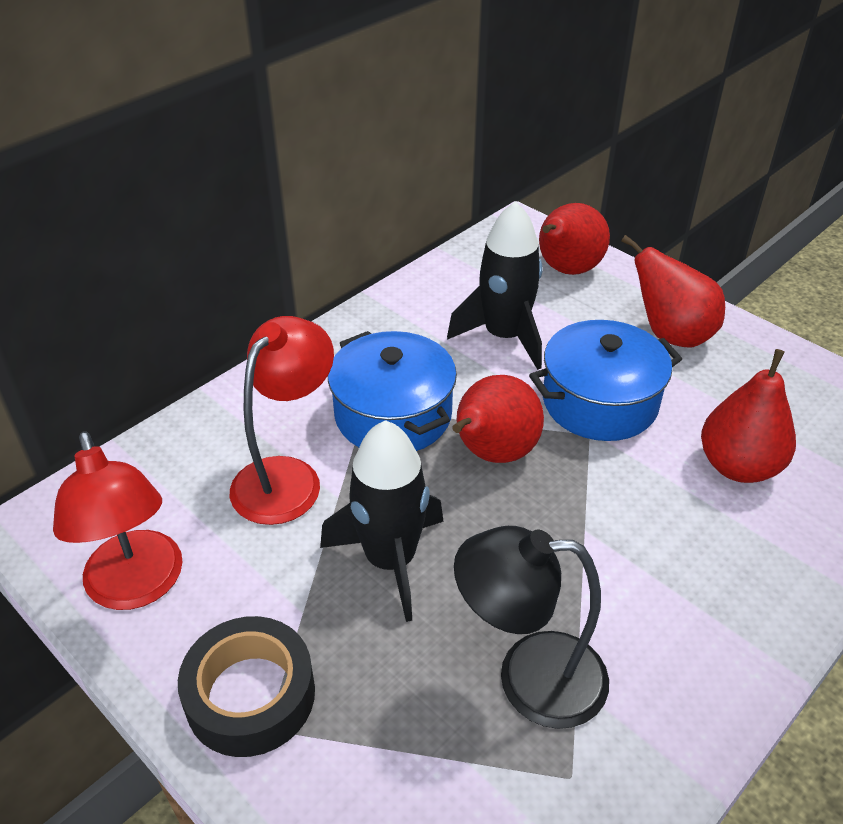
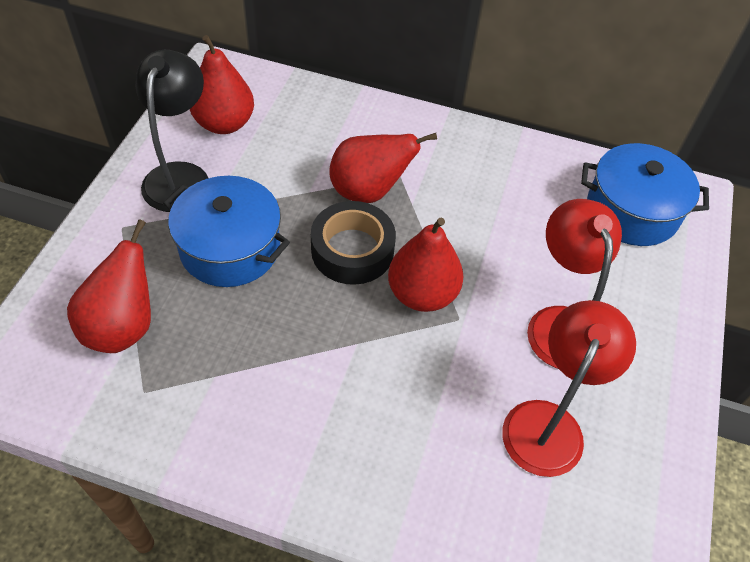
black rocket: [320,420,444,622] [447,201,542,370] = 2 -> none = 0

